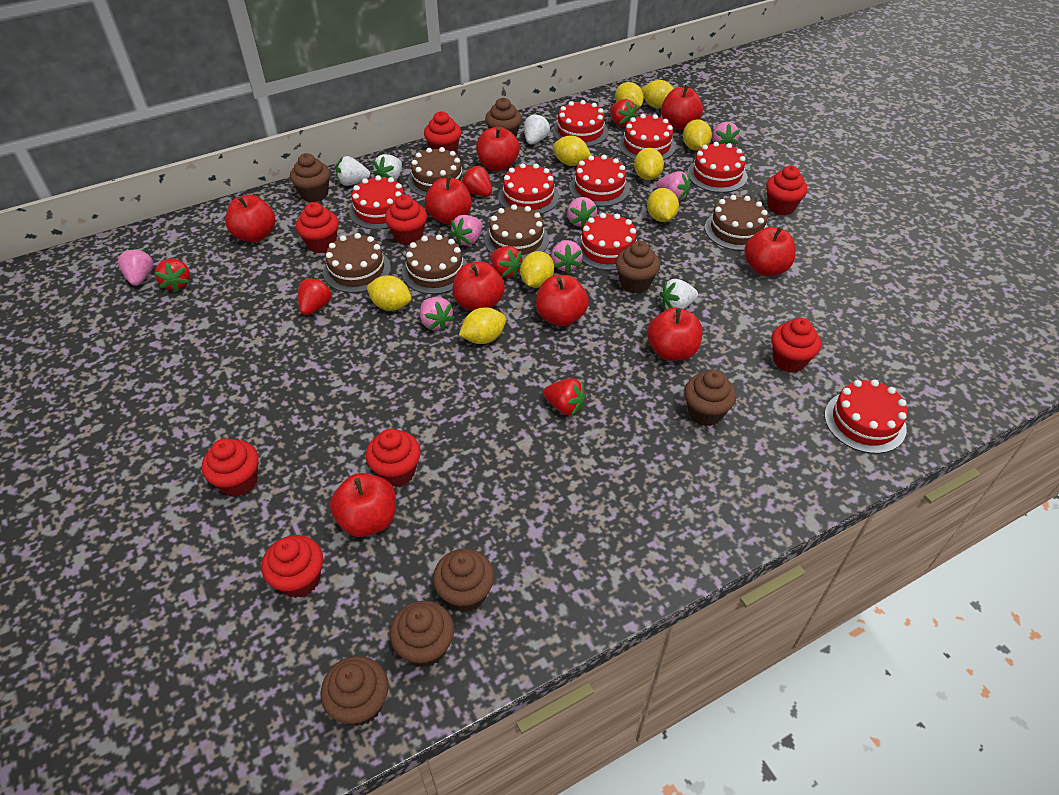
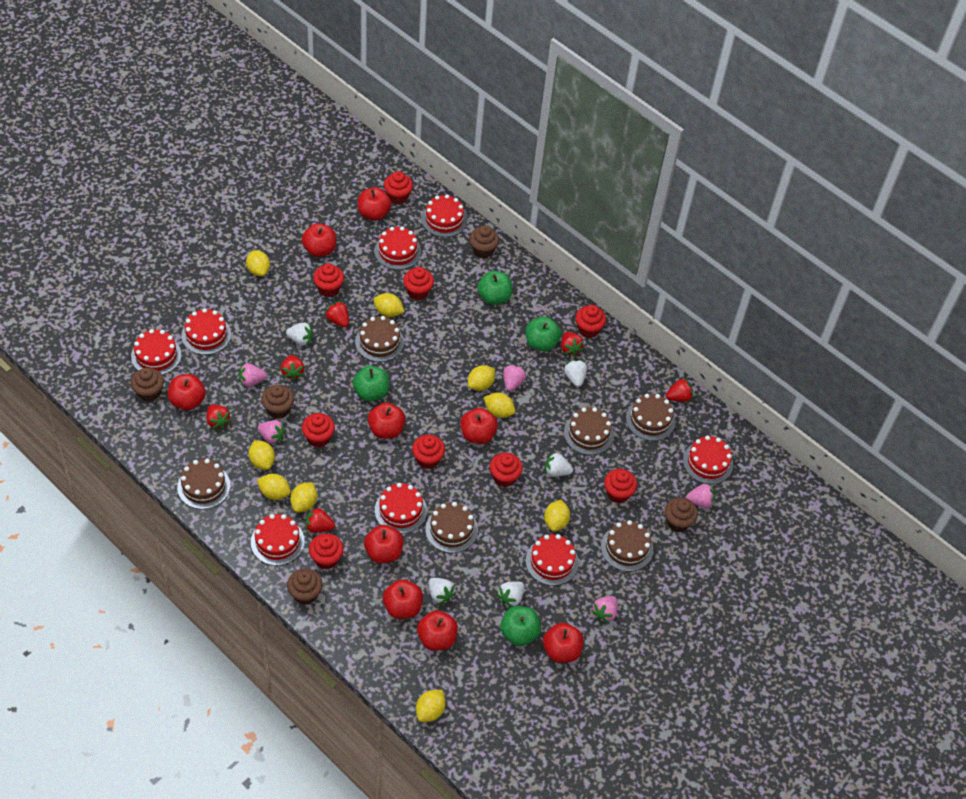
brown cake: [323,233,391,293] [402,234,468,294] [408,147,465,197] [485,204,549,261] [705,195,768,251] = 5 -> [177,459,230,509] [355,316,404,362] [425,502,478,553] [564,407,614,455] [601,520,653,572] [626,394,676,441] = 6
brown cupcake: [290,153,330,202] [321,656,389,726] [390,601,454,667] [433,549,494,612] [485,98,522,137] [616,241,660,293] [684,369,736,426] = 7 -> [131,368,164,402] [261,385,294,419] [287,568,323,605] [469,225,499,258] [664,497,698,532] = 5
green apple: none = 0 -> [353,366,389,402] [478,271,512,305] [500,606,541,646] [526,317,561,351] = 4
pink strawberry: [118,248,153,286] [420,297,455,331] [450,215,482,246] [551,240,583,274] [567,197,597,228] [656,171,690,201] [712,122,740,147] = 7 -> [239,363,267,387] [258,420,286,445] [503,364,526,391] [591,596,618,623] [686,483,715,508] = 5
red cupcake: [202,438,258,497] [262,535,323,598] [296,202,339,253] [366,429,421,487] [385,195,427,245] [424,111,461,153] [766,166,807,215] [771,318,821,373] = 8 -> [302,413,335,447] [309,533,344,569] [313,263,344,297] [384,171,413,204] [403,267,434,300] [412,435,445,469] [490,453,523,487] [575,305,606,338] [604,469,637,503] = 9
white strawberry: [336,156,370,186] [373,154,402,181] [524,113,550,144] [659,279,698,309] = 4 -> [286,323,313,346] [429,578,456,605] [497,581,524,607] [545,452,573,477] [564,360,587,387] = 5

